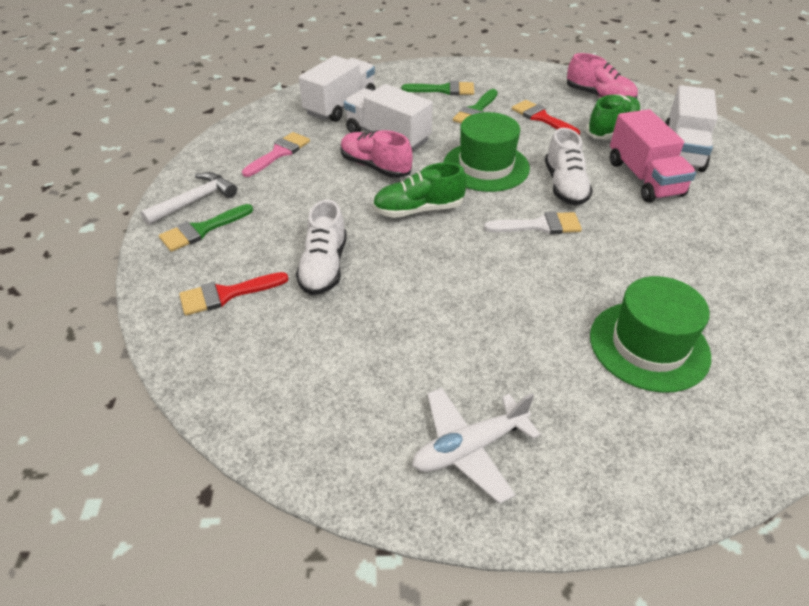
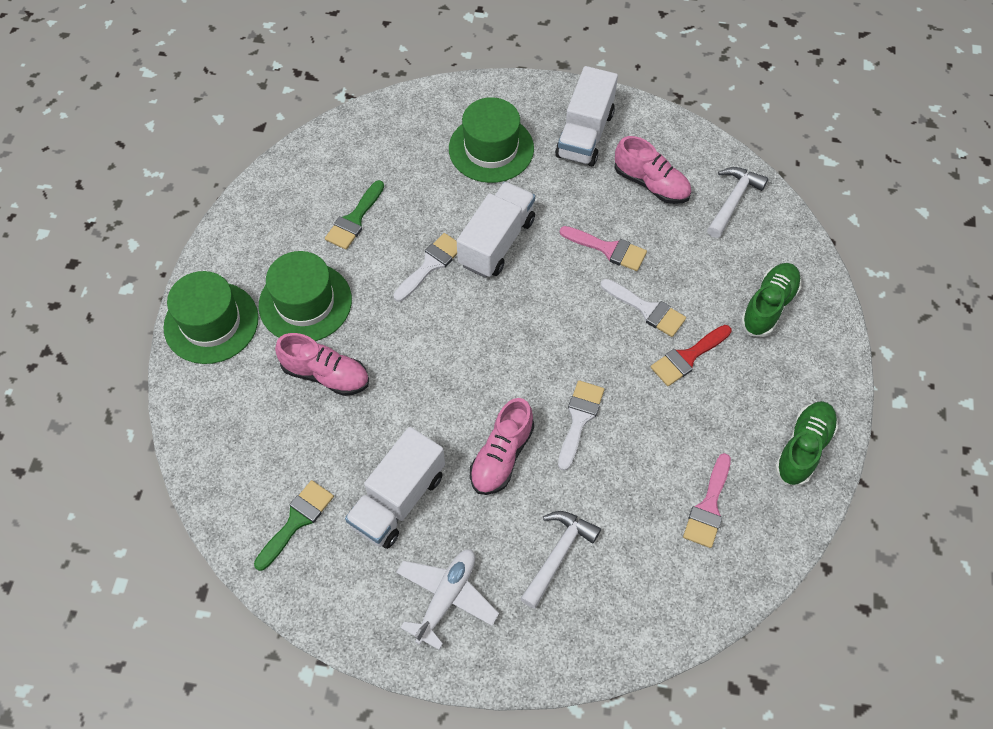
green brush: [159,204,253,252] [402,81,474,95] [453,89,498,123] = 3 -> [254,480,334,571] [325,180,384,250] = 2
green hat: [443,112,530,192] [590,276,711,393] = 2 -> [163,271,258,364] [259,251,352,341] [449,97,534,183] = 3
pink brush: [242,132,310,177] = 1 -> [560,226,647,271] [683,453,731,548] = 2
pink shoe: [341,130,412,178] [567,53,638,99] = 2 -> [275,333,369,396] [470,398,534,495] [614,136,691,204] = 3
pink truck: [610,109,696,202] = 1 -> none = 0
red brush: [179,272,289,316] [512,100,580,135] = 2 -> [651,325,732,386] = 1
white brush: [484,212,582,234] = 1 -> [393,233,457,302] [558,380,604,471] [601,279,686,337] = 3
white hammer: [140,172,237,225] = 1 -> [520,511,601,609] [707,167,768,238] = 2
white shoe: [296,200,347,295] [545,128,593,205] = 2 -> none = 0

